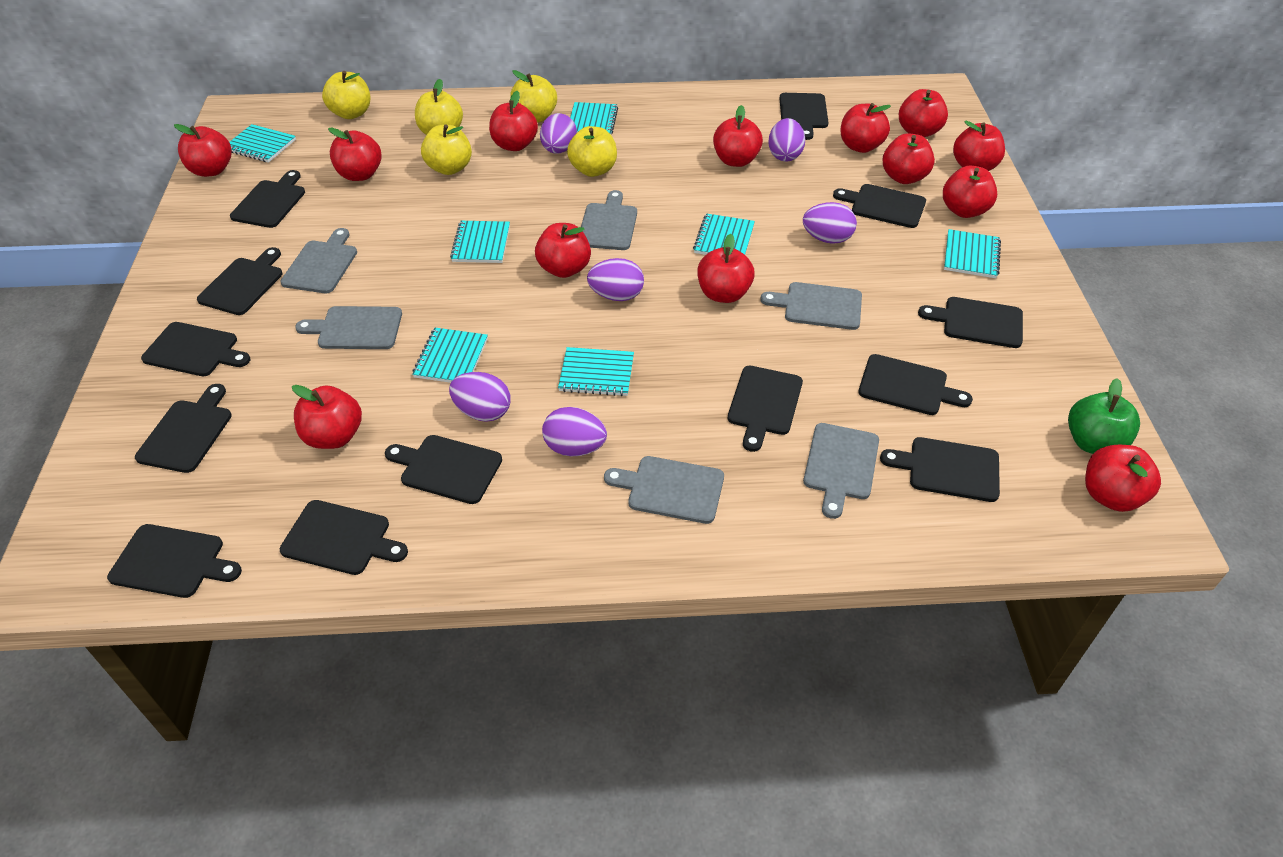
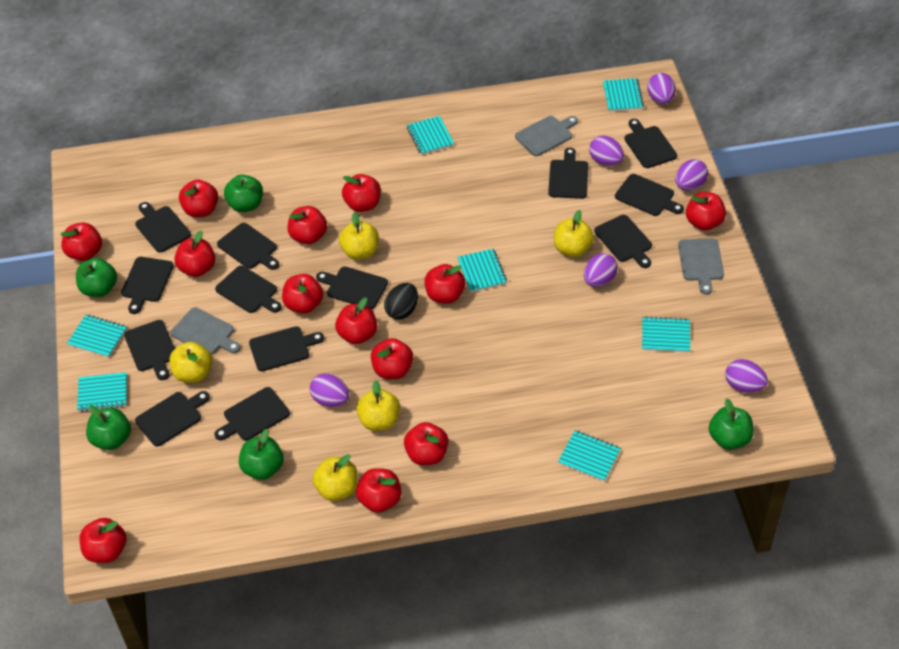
black egg: none = 0 -> [384,283,418,320] = 1
green apple: [1068,378,1140,454] = 1 -> [76,258,117,297] [86,405,131,450] [224,174,263,212] [239,429,284,480] [709,398,754,450] = 5
grey cutting board: [280,228,357,293] [295,306,402,349] [581,190,637,250] [604,456,724,524] [760,282,862,330] [803,423,879,519] = 6 -> [170,307,240,355] [515,116,578,156] [678,238,724,295] = 3

